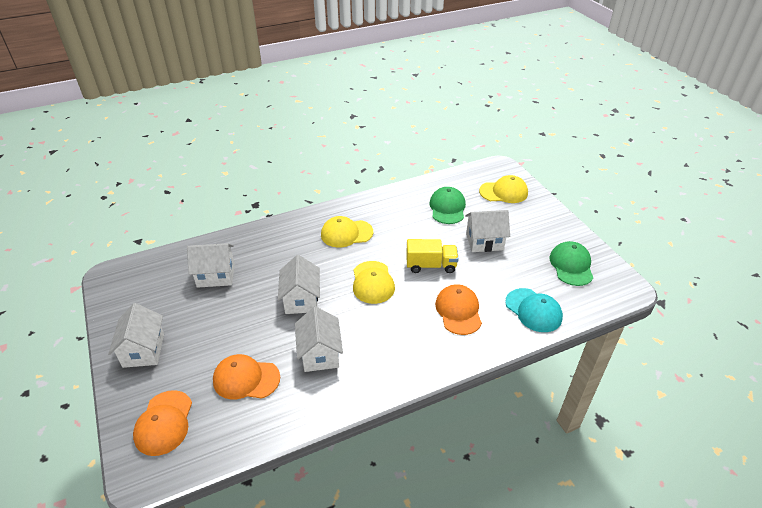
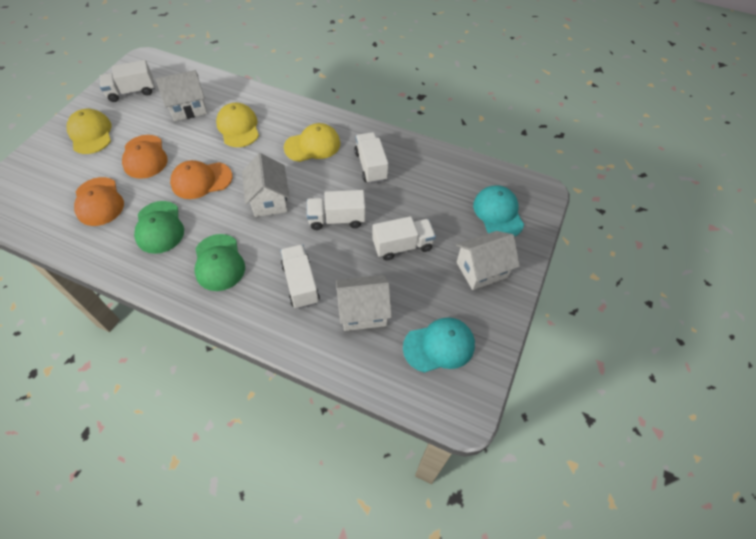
turquoise cap: [505,288,563,332] = 1 -> [403,317,475,373] [473,185,524,237] = 2
white house: [108,303,164,368] [187,243,235,288] [278,255,320,314] [295,306,343,372] [465,210,510,252] = 5 -> [156,70,207,121] [242,153,289,217] [336,275,392,331] [456,231,520,290] = 4
white truck: none = 0 -> [99,60,155,102] [280,244,320,309] [307,190,365,230] [354,132,388,184] [372,216,436,260] = 5
yellow truck: [406,239,459,273] = 1 -> none = 0

